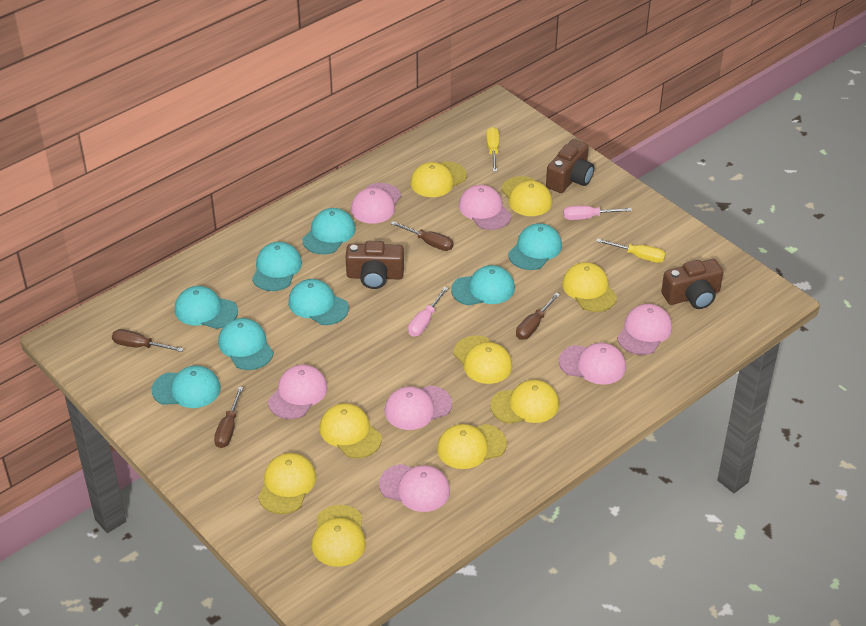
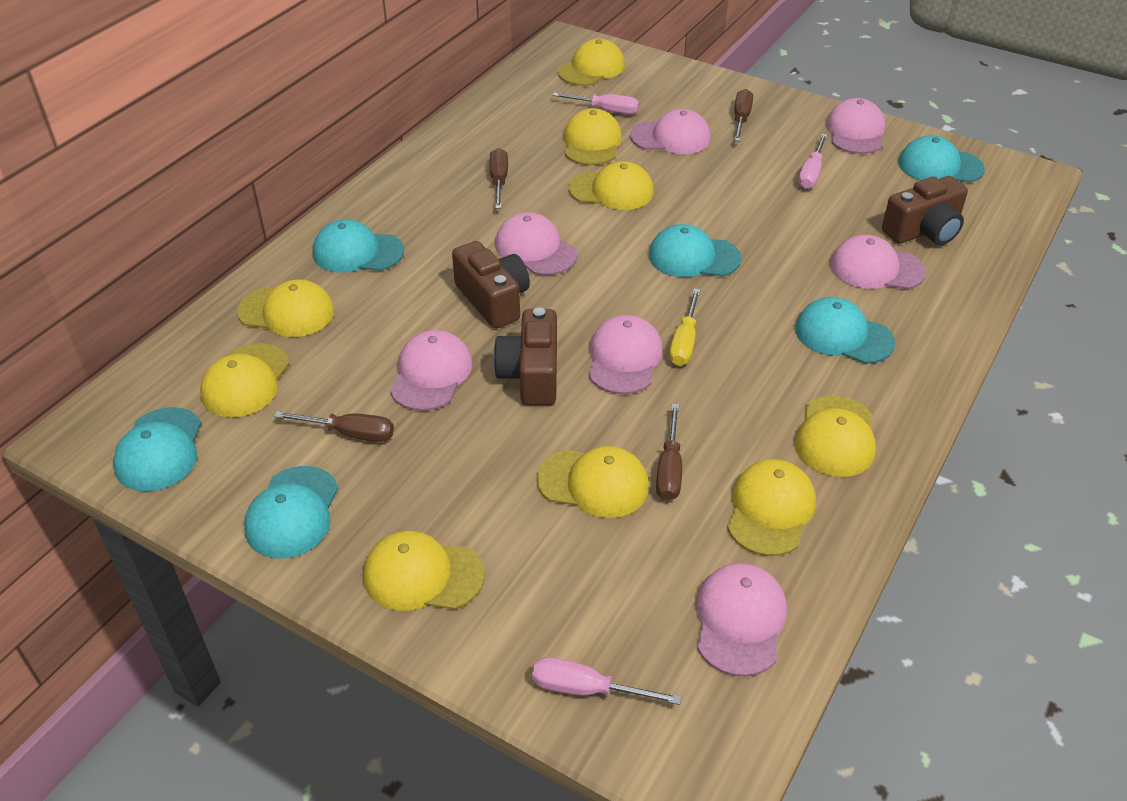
pink screwdriver: [408,287,448,337] [563,206,632,220] = 2 -> [532,657,681,705] [553,92,639,114] [798,134,827,189] = 3
turquoise cap: [152,365,221,408] [175,286,238,329] [218,318,274,370] [252,242,302,291] [288,279,349,325] [302,208,356,254] [451,265,515,306] [508,223,562,270] = 8 -> [113,407,201,491] [244,466,338,559] [313,220,404,272] [649,224,742,277] [795,297,895,364] [898,135,985,182] = 6
yellow screwdriver: [486,127,499,172] [596,238,666,263] = 2 -> [669,289,701,366] = 1

